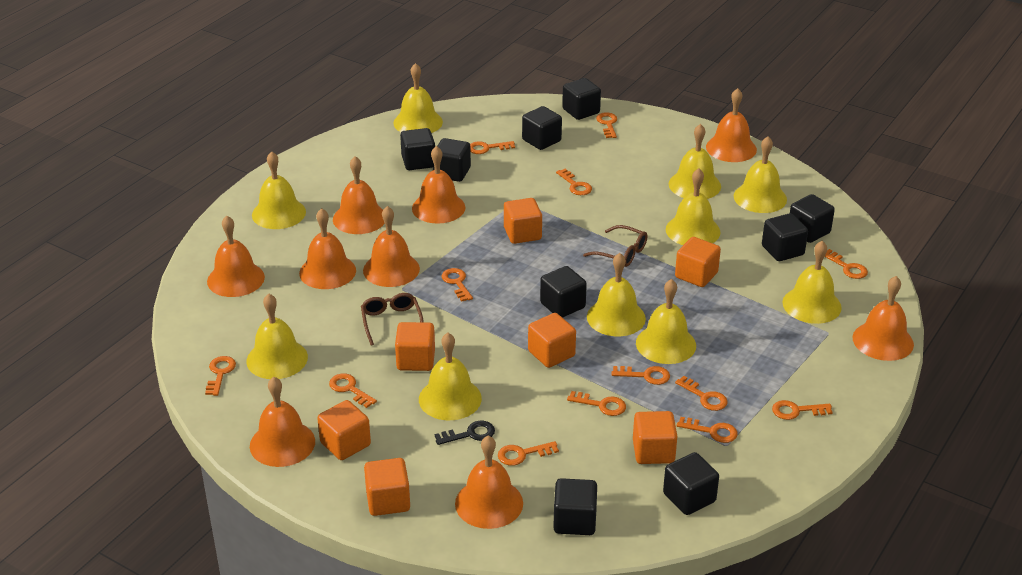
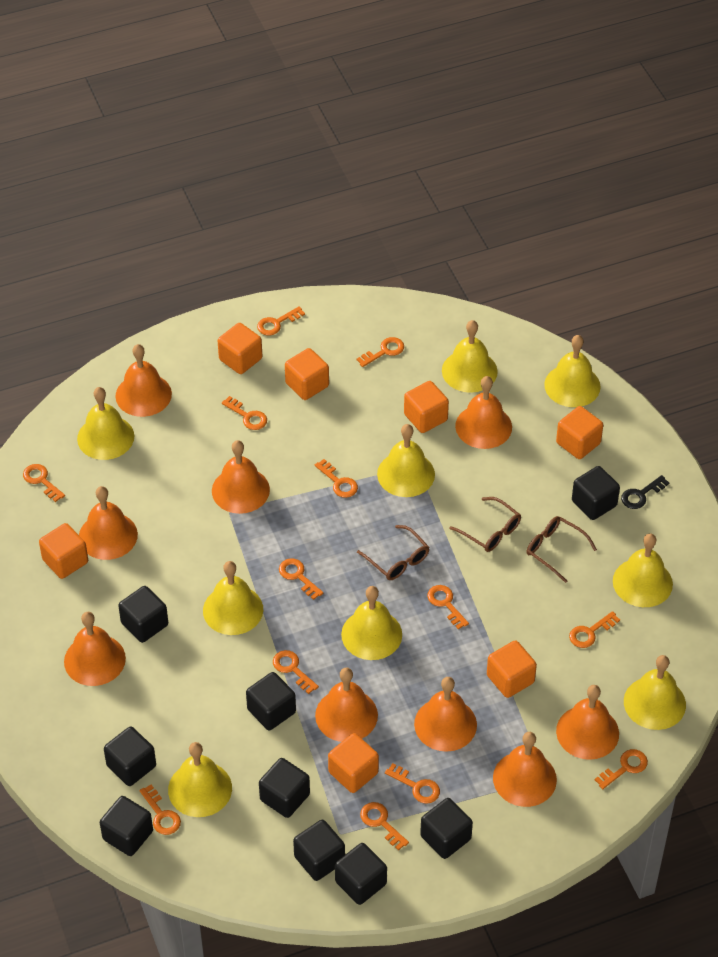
brown glasses: [361,293,424,346] [583,225,648,267] = 2 -> [357,525,429,580] [449,497,521,552] [526,516,597,583] = 3
yellow bell: [246,294,308,379] [252,151,306,229] [393,63,443,133] [419,333,482,420] [587,253,646,336] [636,279,696,364] [666,168,720,245] [669,124,721,199] [734,136,787,213] [782,241,842,324] = 10 -> [77,387,134,460] [168,742,232,817] [203,561,263,635] [341,586,402,660] [377,424,435,497] [442,320,498,393] [544,335,601,407] [613,533,673,607] [624,655,686,730] = 9

